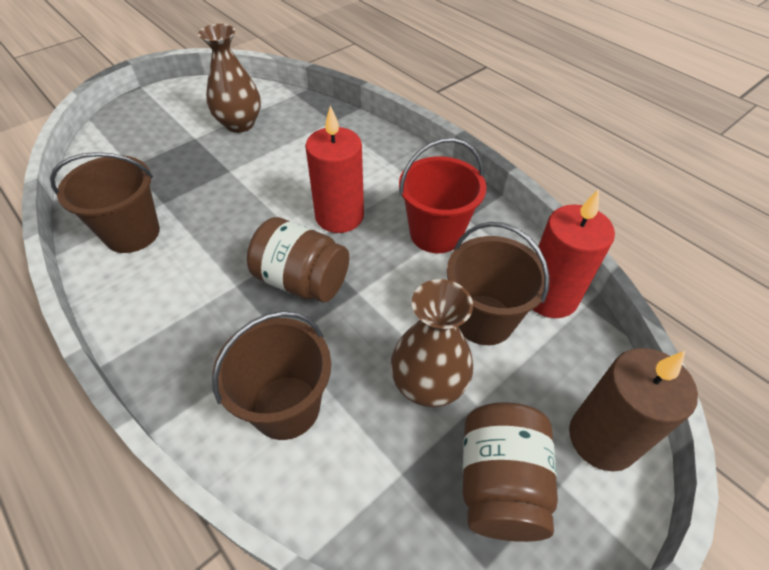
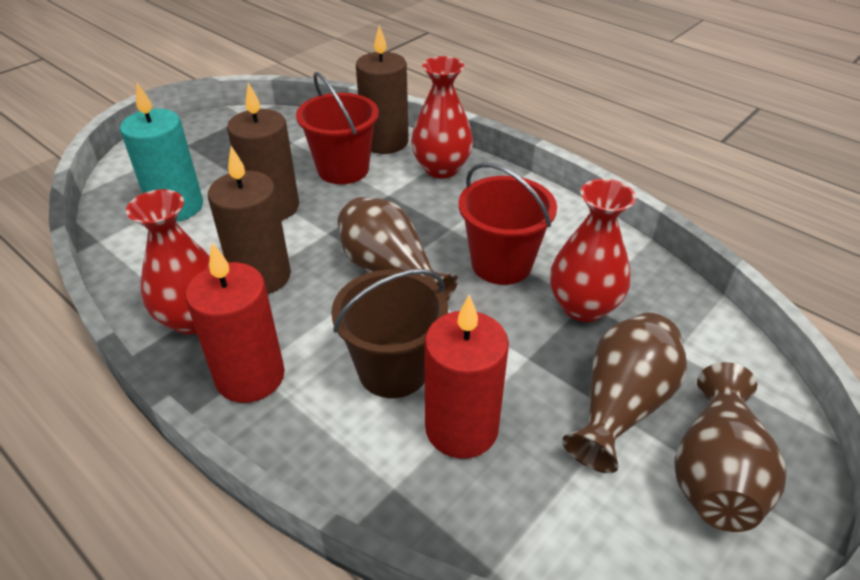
brown bucket: [50,152,160,253] [212,311,331,440] [447,222,549,345] = 3 -> [331,269,448,398] = 1
brown candle: [569,348,698,472] = 1 -> [208,146,291,294] [227,82,299,221] [356,25,409,154] = 3
brown jar: [247,217,349,302] [463,402,558,542] = 2 -> none = 0
brown vase: [198,24,261,133] [390,279,473,407] = 2 -> [338,197,458,300] [562,313,687,473] [674,362,786,532] = 3
red bucket: [399,138,486,253] = 1 -> [296,72,379,184] [459,163,557,285] = 2
red vase: none = 0 -> [126,189,210,335] [411,56,473,178] [550,179,636,322] = 3
turquoise candle: none = 0 -> [120,83,203,222] = 1

